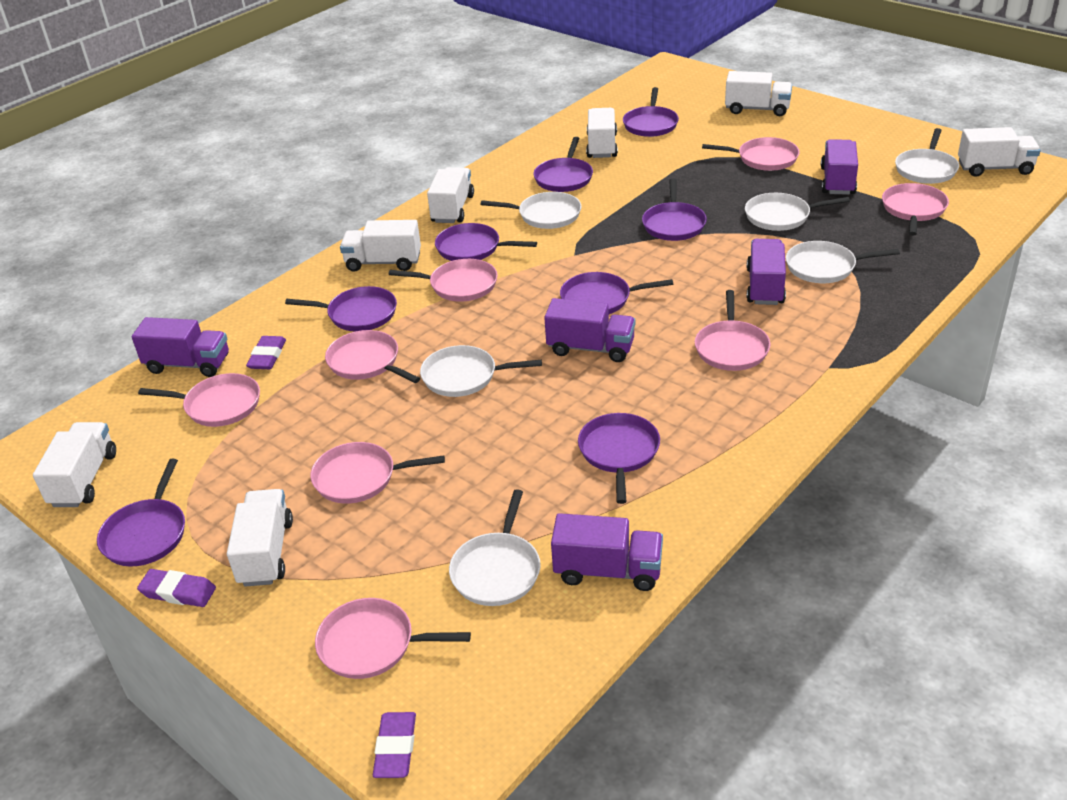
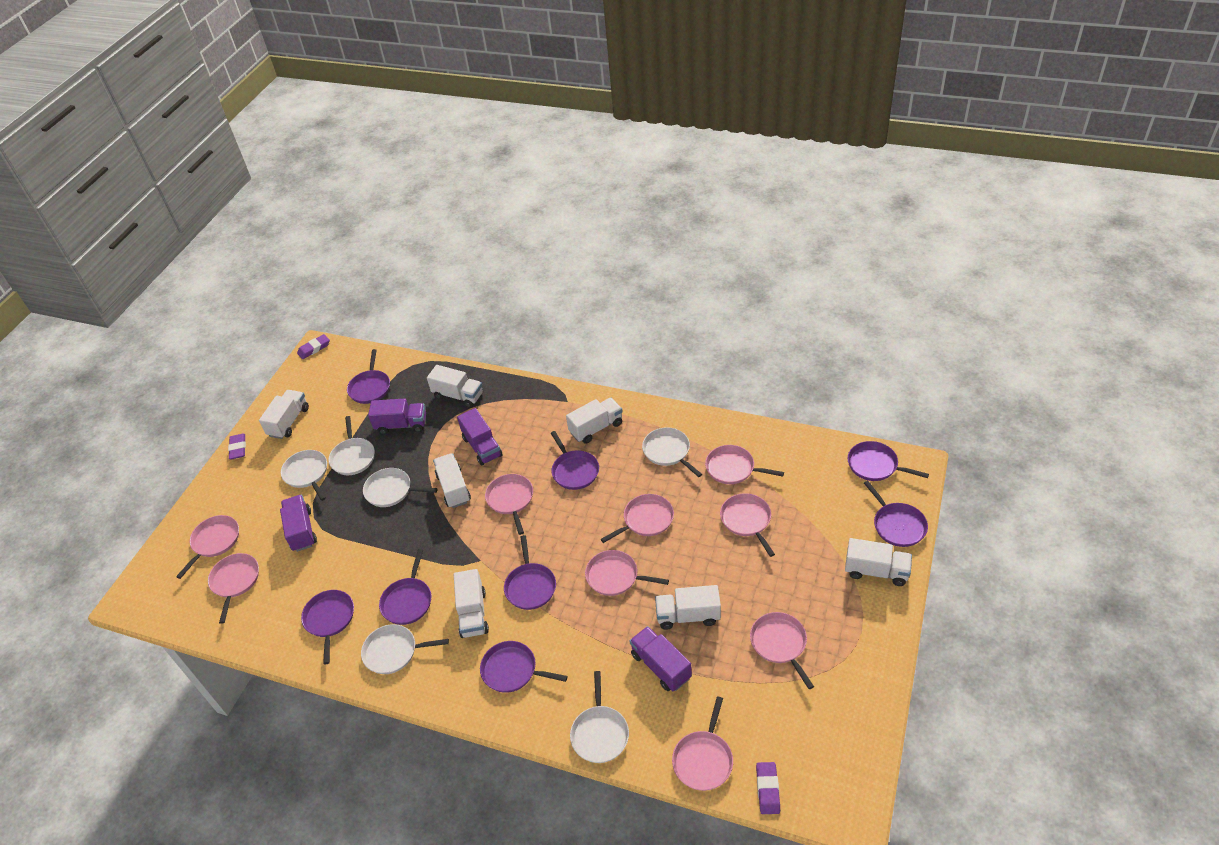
pink pan: [138,373,260,427] [311,442,445,504] [315,598,471,679] [325,330,420,383] [389,259,498,302] [695,290,770,371] [702,137,800,171] [882,183,949,236] = 8 -> [176,515,239,579] [208,553,259,624] [485,474,533,535] [585,550,669,596] [601,494,674,543] [672,696,733,791] [705,445,784,484] [720,493,775,557] [750,612,814,689] = 9
purple truck: [132,317,229,377] [544,298,635,362] [551,513,663,591] [746,239,786,305] [821,139,858,195] = 5 -> [280,495,317,552] [368,398,426,434] [457,408,503,466] [630,626,692,691] = 4

